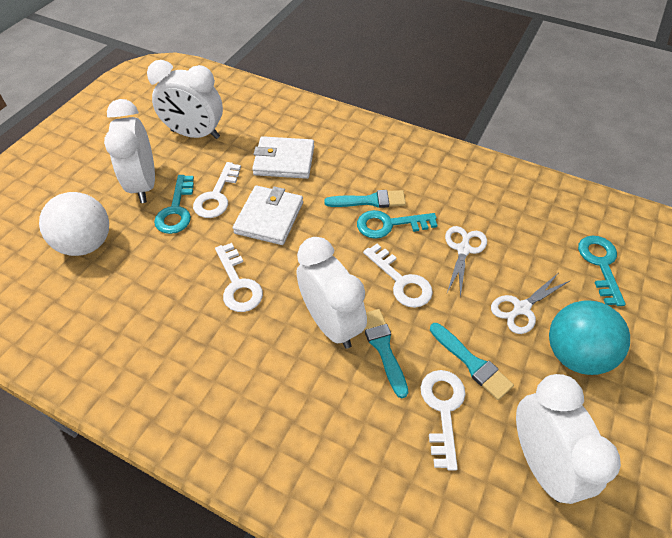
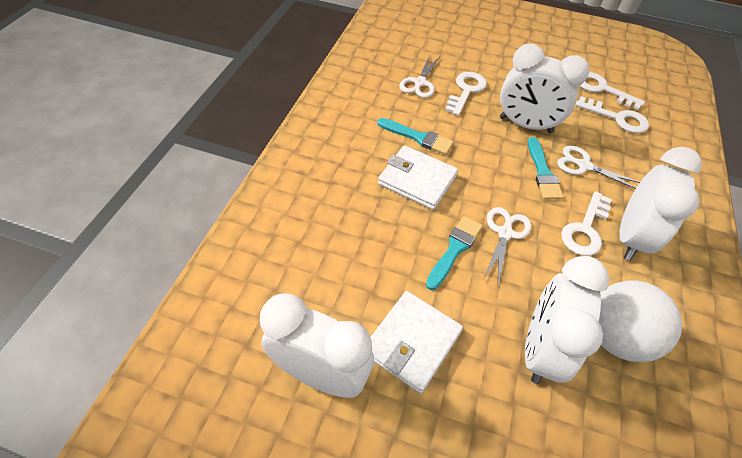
turquoise ball: [549,300,630,375] = 1 -> none = 0
turquoise key: [154,175,194,234] [357,210,437,239] [578,236,626,306] = 3 -> none = 0
white scissors: [445,226,487,298] [491,274,569,334] = 2 -> [399,55,440,98] [484,207,531,284] [557,146,640,189] = 3

